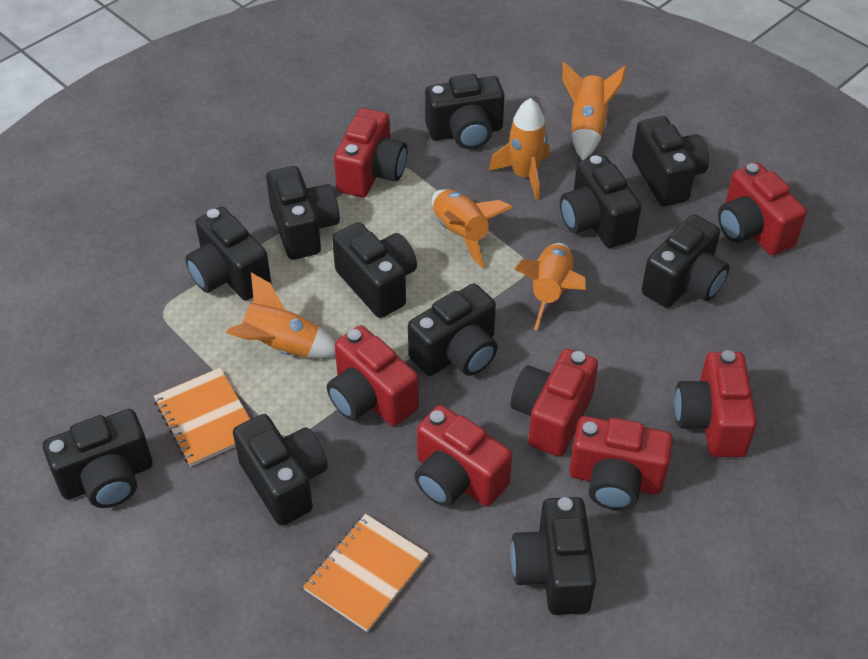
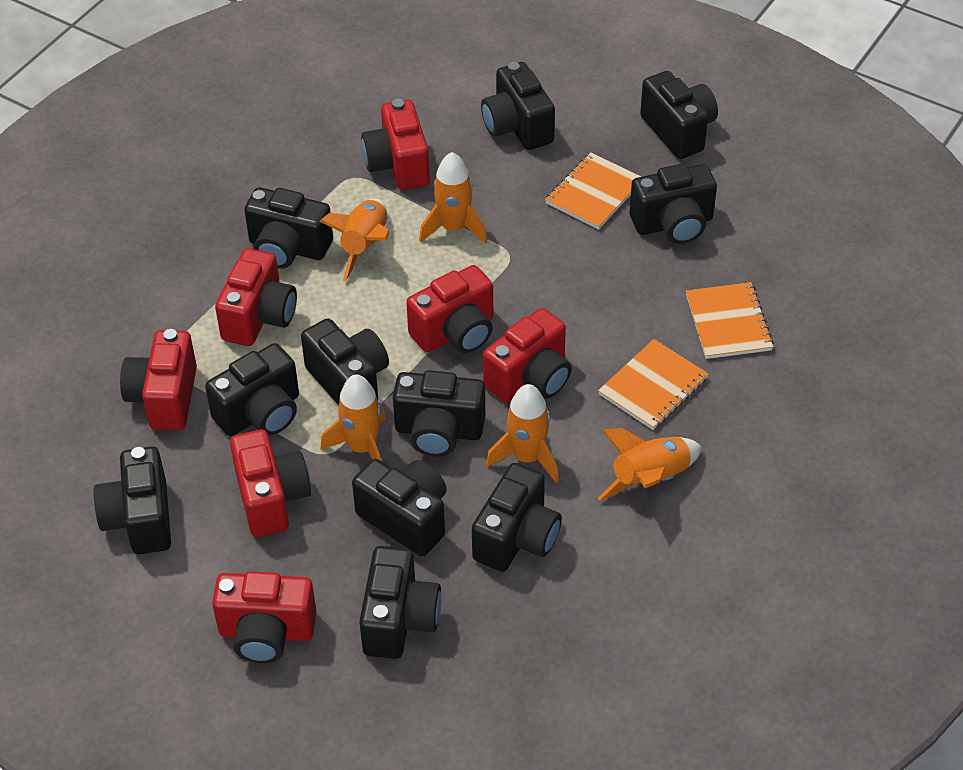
orange notebook: [154,368,250,466] [303,514,429,632] = 2 -> [545,152,641,229] [598,339,709,430] [686,282,774,359] = 3

